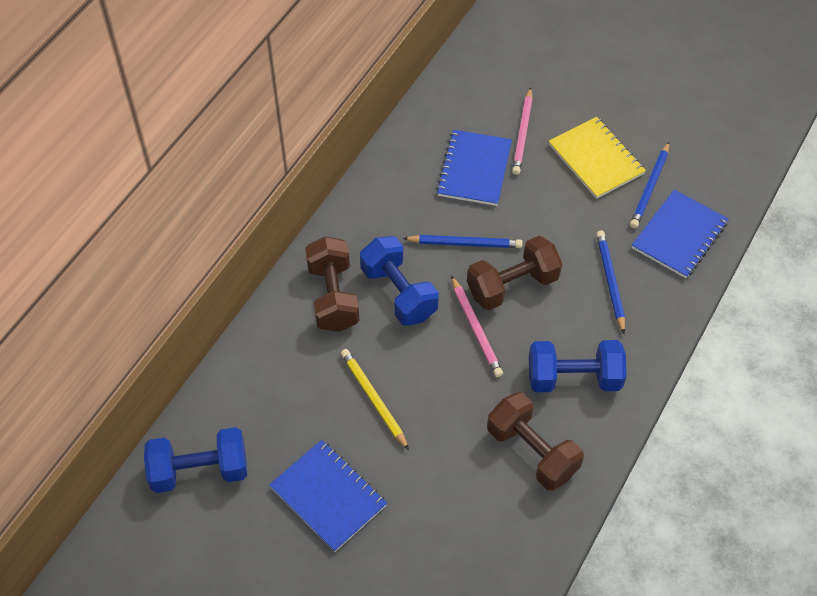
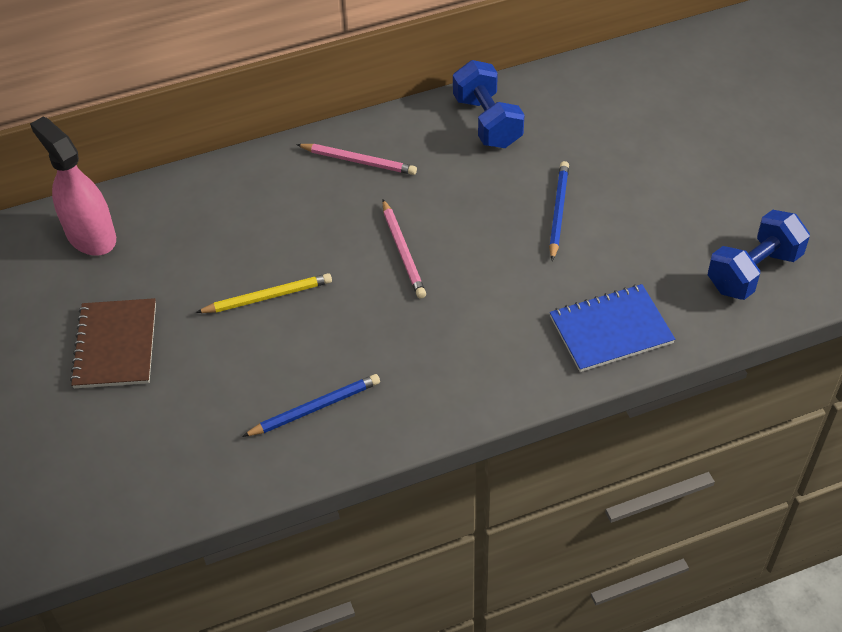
blue dumbbell: [144,427,247,493] [360,236,439,326] [529,340,626,392] = 3 -> [453,60,524,148] [708,210,810,300] = 2
blue notebook: [269,440,387,552] [436,130,512,206] [632,190,729,278] = 3 -> [550,284,675,372] = 1
blue pencil: [403,235,523,248] [596,230,625,334] [630,142,669,228] = 3 -> [242,374,380,437] [549,161,569,261] = 2
brown dumbbell: [305,236,360,332] [467,236,562,310] [487,392,584,490] = 3 -> none = 0
brown notebook: none = 0 -> [70,298,156,388] = 1
pink spray bottle: none = 0 -> [30,116,116,256] = 1
yellow notebook: [549,117,646,199] = 1 -> none = 0

